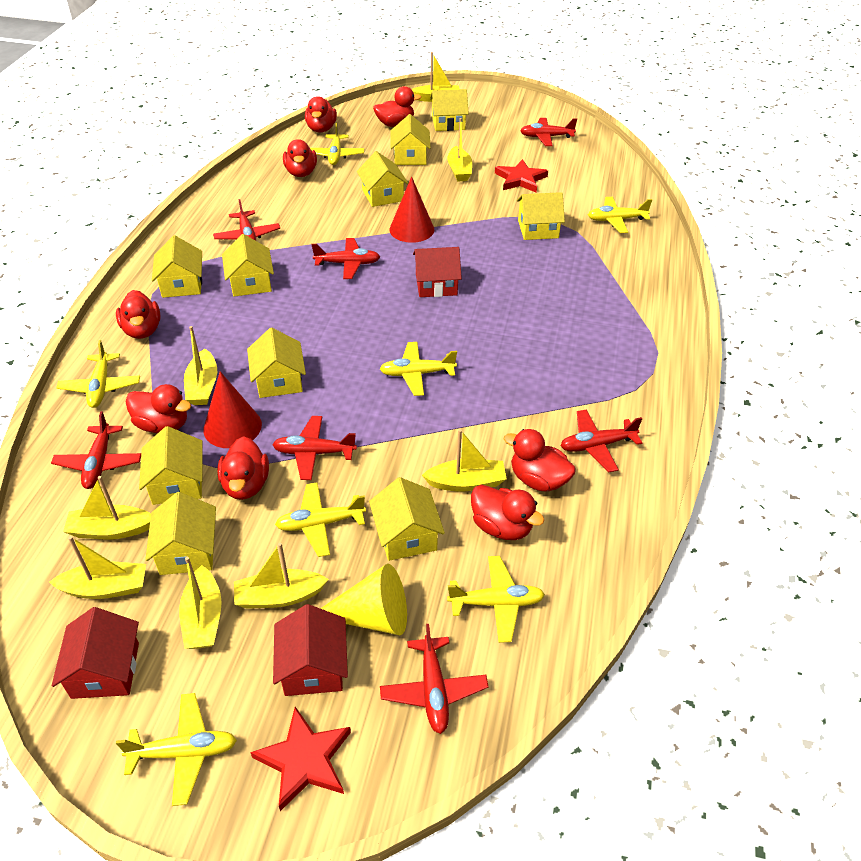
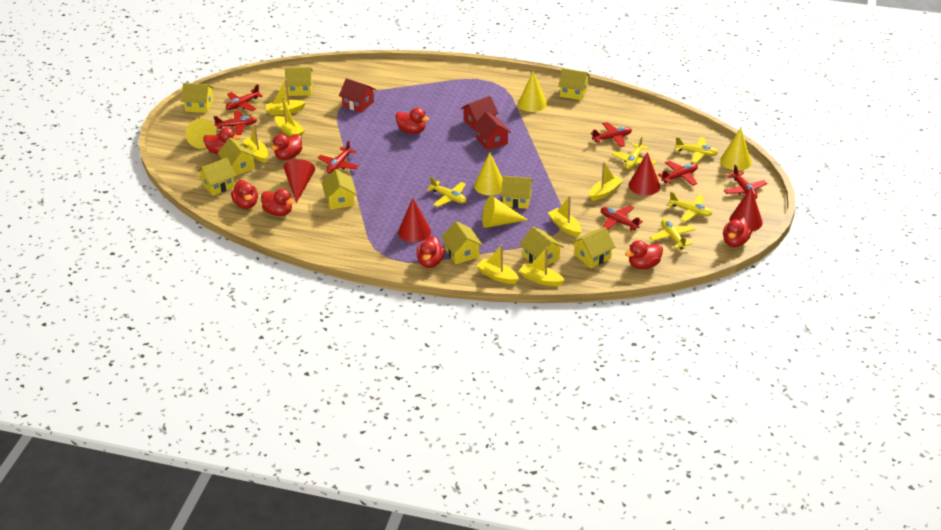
red cone: [203,371,262,448] [390,177,434,243] = 2 -> [284,159,315,203] [398,198,431,242] [629,152,660,196] [729,187,763,231] = 4
red star: [250,707,351,811] [495,159,548,193] = 2 -> none = 0
yellow boat: [49,536,146,599] [63,476,151,539] [179,557,222,649] [184,326,217,405] [234,543,328,609] [411,52,460,102] [422,429,507,491] [448,118,472,182] = 8 -> [243,124,268,163] [266,79,306,115] [275,98,305,136] [476,244,519,284] [519,247,564,286] [548,196,582,237] [589,161,623,201] = 7
yellow cone: [320,564,407,635] = 1 -> [186,119,216,148] [474,152,503,196] [482,196,528,228] [518,71,547,112] [720,128,752,171] = 5
yellow plane: [56,340,140,408] [116,693,237,806] [275,482,366,557] [310,122,364,165] [380,342,457,396] [447,556,545,643] [588,197,652,233] = 7 -> [426,177,466,207] [612,136,656,170] [650,219,696,250] [667,192,712,222] [675,137,718,163] = 5

